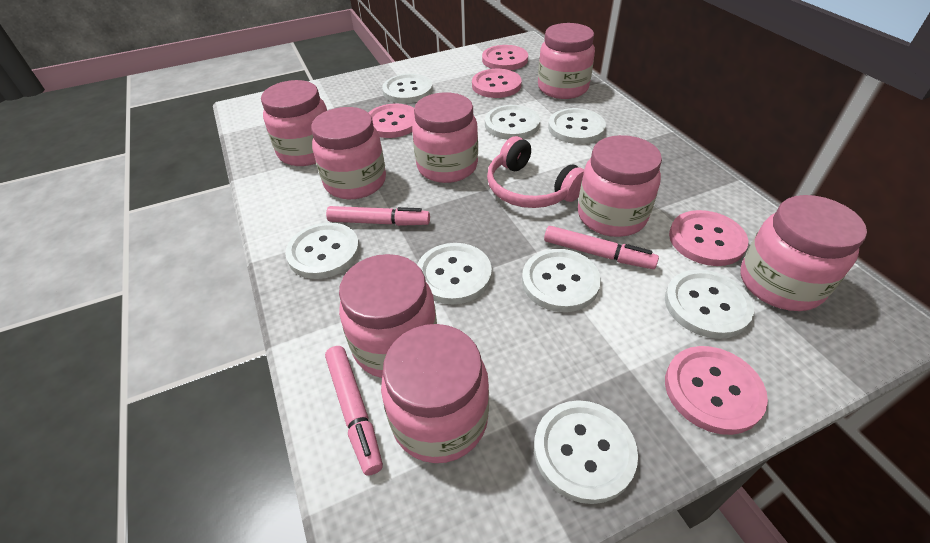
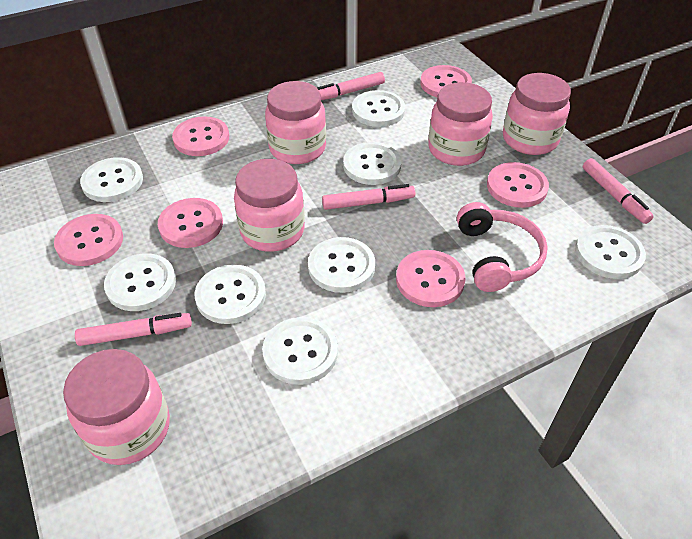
pink button: [369,103,415,138] [472,69,521,98] [482,45,528,70] [665,346,768,435] [669,210,748,266] = 5 -> [54,214,123,266] [158,198,223,248] [172,116,229,156] [396,250,465,307] [420,65,472,97] [487,162,549,208] = 6
pink jar: [261,80,327,166] [311,107,386,199] [339,254,437,378] [381,324,489,463] [412,92,478,183] [538,23,595,99] [578,135,662,237] [741,195,867,311] = 8 -> [63,349,170,465] [234,159,305,252] [265,81,326,164] [428,82,493,166] [503,73,571,155] = 5
pink marker: [325,346,383,476] [326,206,430,226] [544,226,659,269] = 3 -> [75,313,192,346] [317,72,385,100] [322,184,415,210] [583,158,654,224] = 4

